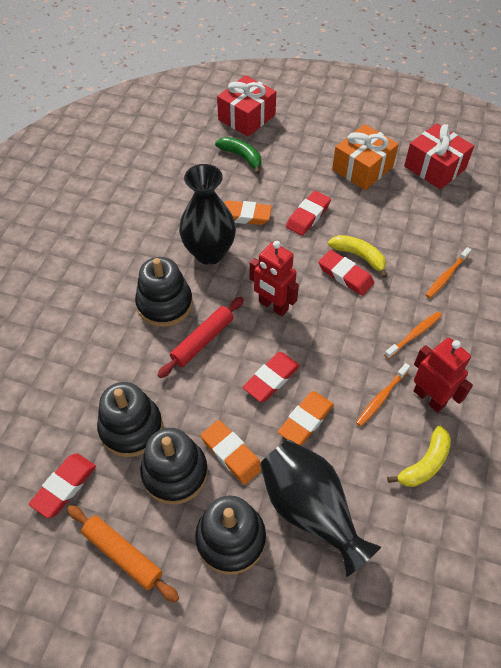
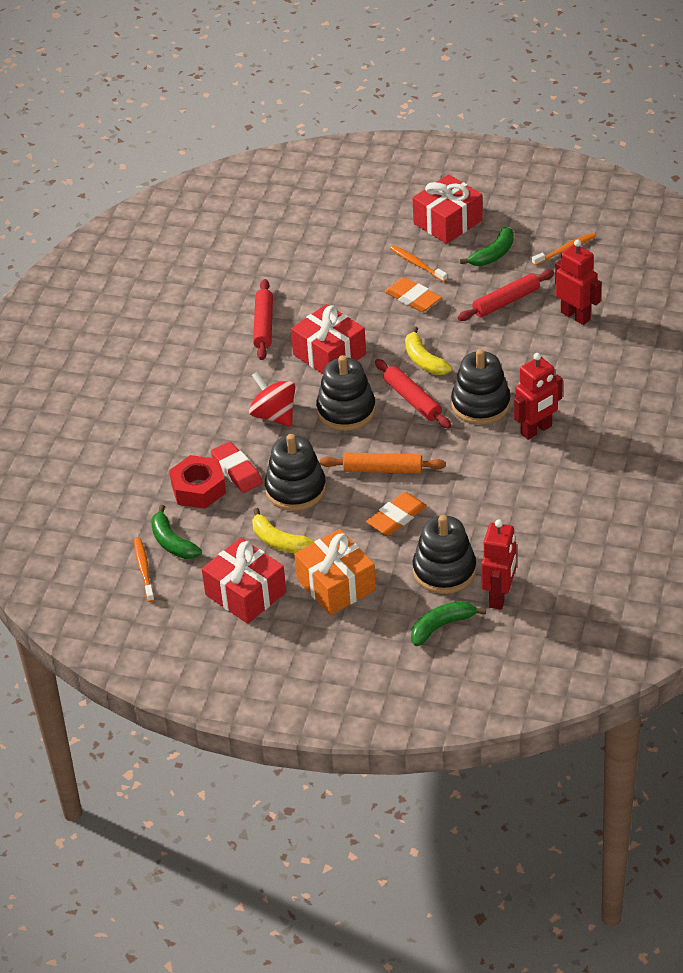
black vase: [179,164,236,265] [260,440,381,577] = 2 -> none = 0
green banana: [215,137,261,174] = 1 -> [151,505,202,559] [411,601,486,646] [460,227,514,266] = 3
orange eraser: [200,420,262,485] [224,200,272,225] [278,391,334,446] = 3 -> [366,492,427,536] [385,277,441,312] = 2
red eraser: [29,453,96,518] [243,352,300,402] [286,191,331,236] [318,250,374,296] = 4 -> [211,441,263,493] = 1
red gift: [217,75,276,137] [404,123,474,189] = 2 -> [202,538,286,624] [291,304,366,374] [413,174,483,244] = 3
red nut: none = 0 -> [169,455,226,509] = 1
red robot: [249,241,299,316] [413,338,473,413] = 2 -> [481,519,516,610] [514,353,563,440] [555,239,601,325] = 3
red rolling pin: [158,297,244,378] = 1 -> [253,279,273,360] [375,359,451,429] [457,270,554,321] = 3
red spinning top: none = 0 -> [249,372,295,427] = 1

